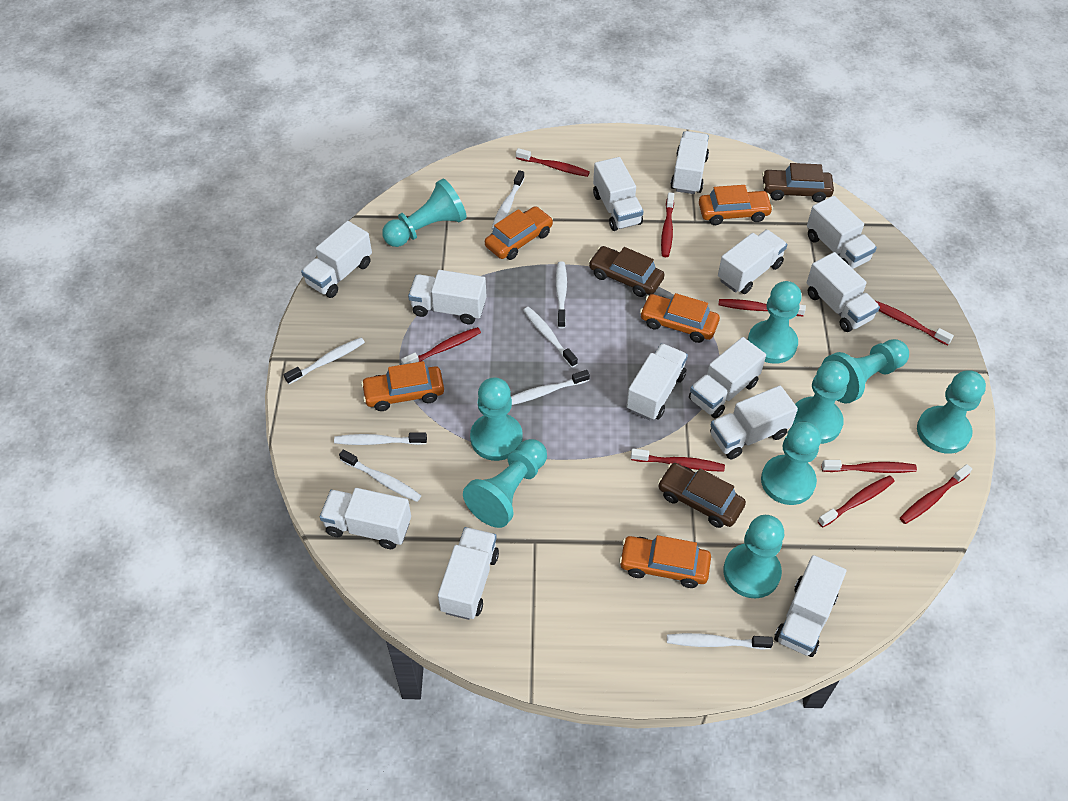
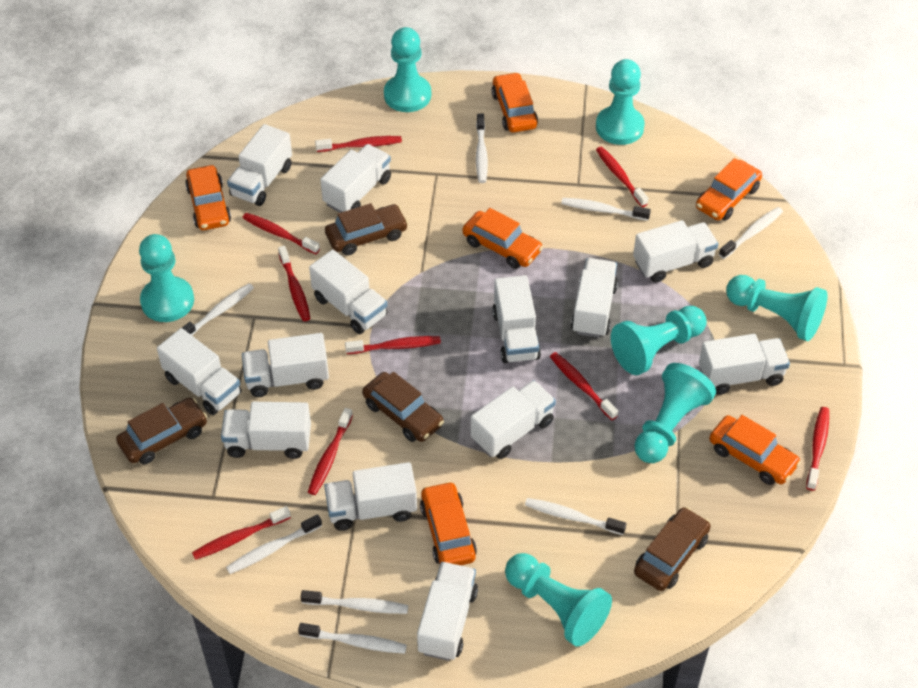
brown car: [589,246,665,297] [658,463,746,528] [762,163,834,203] = 3 -> [116,398,207,465] [325,203,408,255] [362,372,444,442] [634,507,711,591] = 4
orange car: [361,361,444,411] [485,206,553,260] [619,535,711,588] [640,293,720,343] [699,185,773,225] = 5 -> [185,165,231,230] [420,481,477,565] [462,208,543,269] [491,72,538,133] [696,158,762,221] [709,415,801,485] = 6
turquoise pawn: [382,179,467,247] [463,439,547,528] [470,378,523,461] [723,515,784,598] [748,281,802,364] [761,422,821,505] [792,361,849,444] [822,339,909,404] [917,371,986,454] = 9 -> [139,234,194,322] [384,27,431,112] [505,553,612,647] [596,59,645,145] [611,306,707,375] [634,363,716,463] [726,275,828,341] = 7

